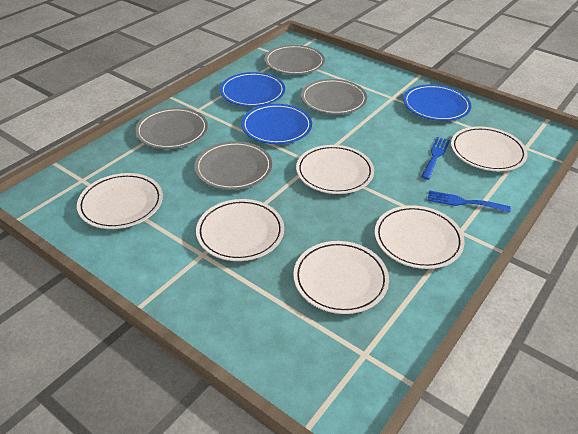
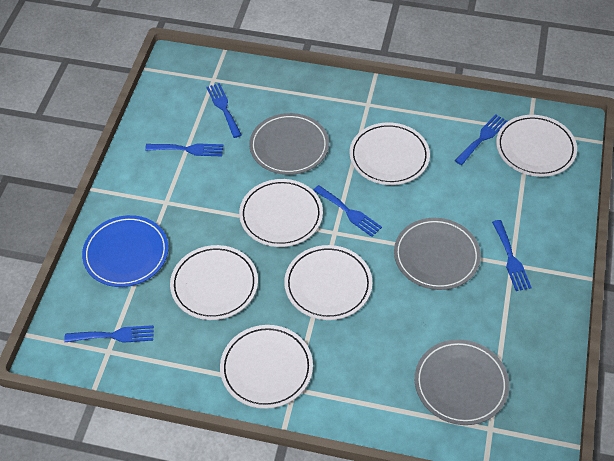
blue fork: [421,137,450,180] [428,190,511,213] = 2 -> [64,325,154,343] [145,143,223,156] [207,83,242,138] [313,185,382,237] [455,114,508,165] [492,220,532,291] = 6
blue plate: [220,72,285,107] [241,104,312,144] [403,84,471,121] = 3 -> [82,215,169,287] = 1
grey plate: [135,108,208,149] [194,141,272,190] [265,45,325,75] [301,79,367,114] = 4 -> [249,113,329,175] [394,218,481,290] [415,339,509,425] = 3

